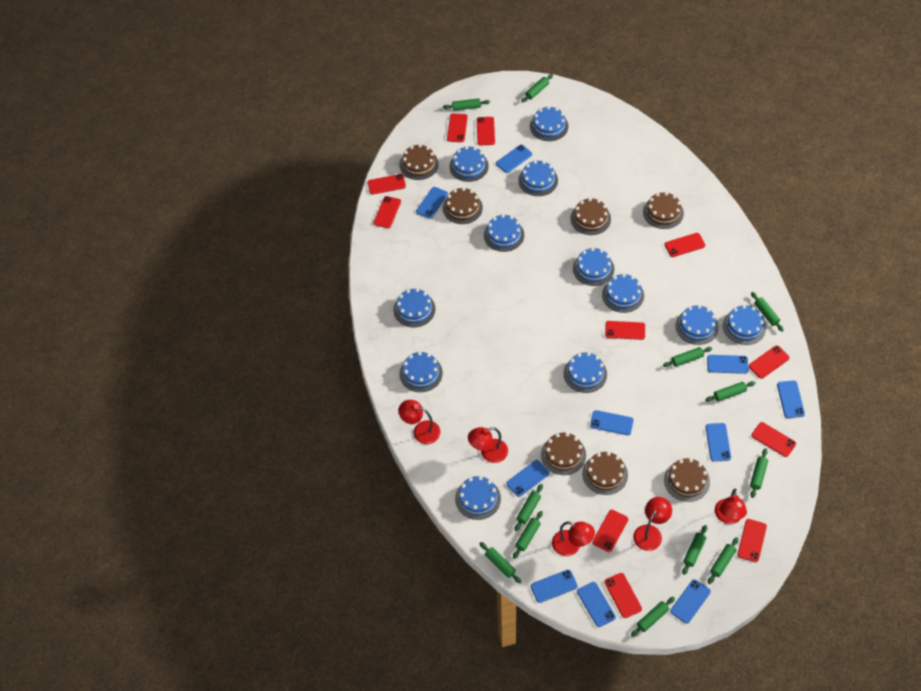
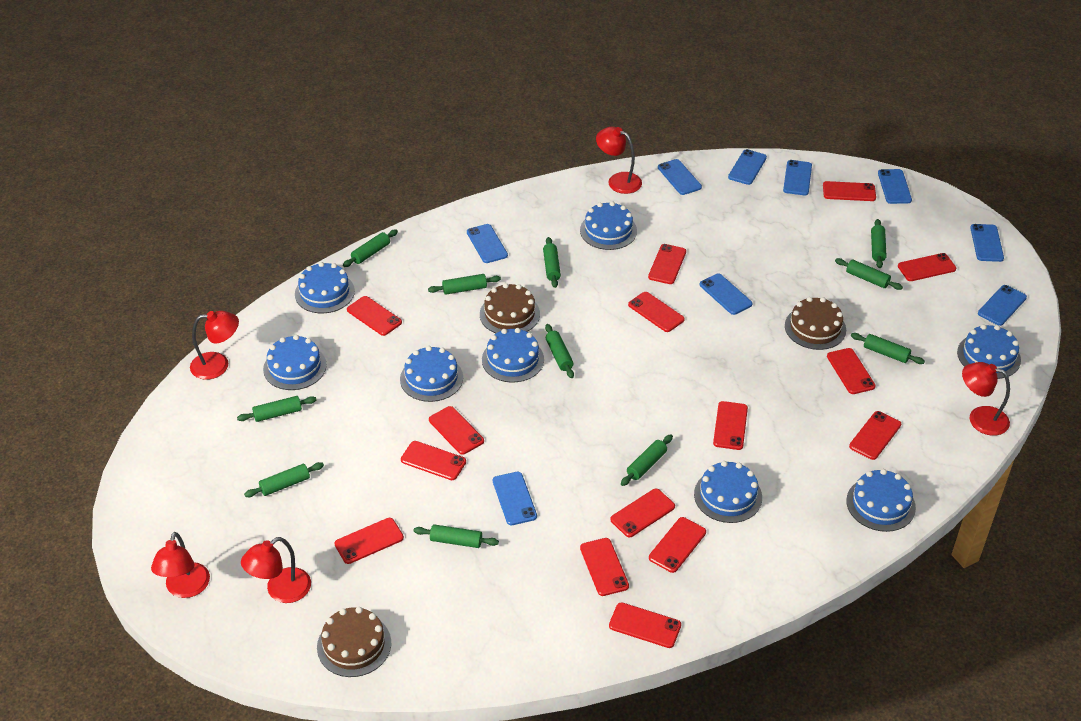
blue cake: [394,288,436,327] [400,351,443,392] [449,146,489,182] [455,476,501,520] [484,214,524,252] [518,160,558,196] [530,106,568,141] [564,352,607,393] [573,248,614,286] [602,273,644,313] [676,305,719,345] [723,305,766,345] = 12 -> [263,335,327,390] [295,262,355,313] [400,346,463,402] [482,328,544,382] [580,201,637,250] [694,461,762,523] [846,469,916,532] [957,324,1021,379] = 8
blue phone: [416,187,448,219] [496,145,532,173] [506,460,549,497] [530,570,578,603] [577,582,616,627] [590,410,634,435] [670,579,711,624] [706,423,731,462] [707,355,749,374] [777,381,805,418] = 10 -> [467,224,508,263] [493,472,537,525] [658,159,702,195] [700,274,753,315] [728,149,767,185] [783,160,812,195] [878,169,912,204] [970,224,1004,262] [978,285,1027,326] = 9
brown cake: [400,144,439,180] [443,187,483,224] [541,432,586,475] [570,198,611,235] [582,452,628,495] [643,192,684,229] [664,458,710,502] = 7 -> [317,607,391,677] [480,283,540,333] [785,297,846,350] = 3
green rolling pin: [443,98,490,111] [479,542,521,583] [513,511,543,559] [515,484,543,531] [521,74,553,102] [631,597,675,637] [663,347,712,367] [682,525,707,575] [705,381,755,402] [708,537,739,584] [750,449,768,498] [751,292,784,332] = 12 -> [237,396,317,422] [244,462,324,497] [343,229,398,267] [414,524,499,548] [428,274,501,295] [543,237,561,288] [545,324,574,378] [621,434,673,486] [835,258,903,290] [851,333,925,364] [871,219,887,268] = 11
red phone: [368,174,406,195] [374,196,401,228] [447,114,468,142] [477,117,495,146] [592,510,628,552] [604,573,642,618] [605,321,645,340] [665,233,705,257] [737,519,767,562] [749,345,790,379] [751,422,796,457] = 11 -> [334,518,404,564] [347,296,402,336] [401,441,466,480] [429,406,484,455] [580,538,629,596] [609,602,681,648] [610,489,675,537] [628,292,685,332] [648,244,686,284] [649,517,706,573] [713,401,748,450] [823,181,876,201] [827,348,876,394] [849,411,901,460] [898,253,956,281] = 15

